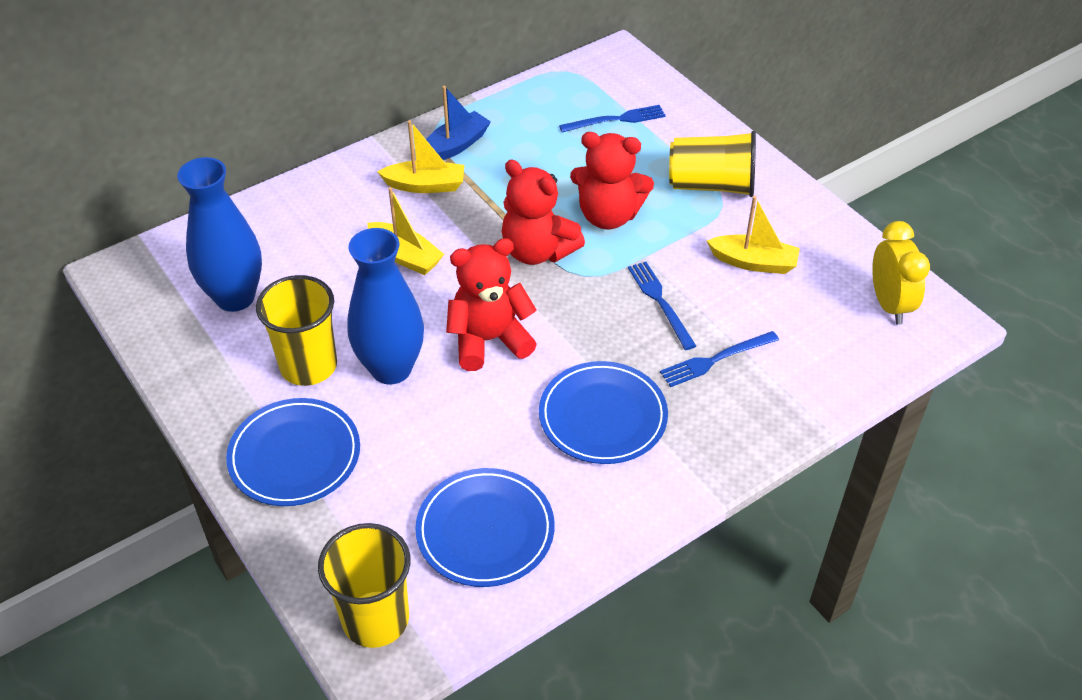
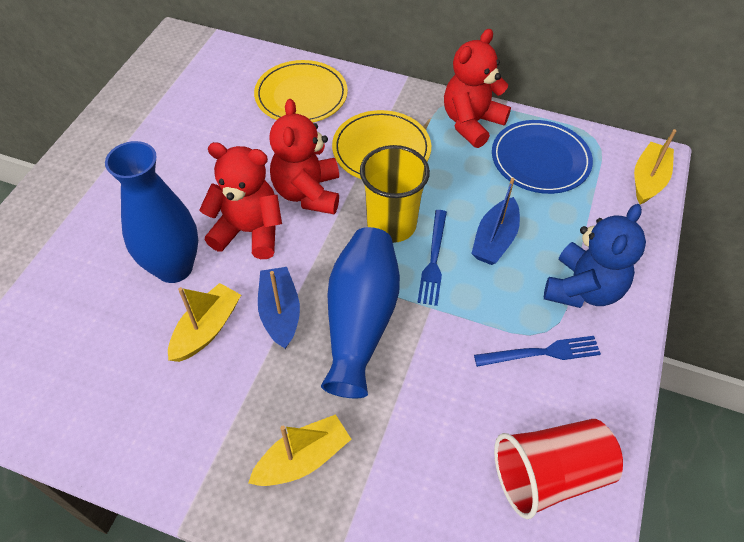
blue boat: [426,86,491,160] = 1 -> [258,267,300,349] [471,178,520,265] = 2
blue fork: [559,105,666,132] [628,262,696,350] [660,331,779,387] = 3 -> [417,210,447,306] [474,336,601,367] = 2
blue plate: [226,398,360,506] [415,468,555,587] [539,361,668,464] = 3 -> [492,120,593,194] = 1
blue teddy bear: none = 0 -> [544,204,646,308] = 1
red cup: none = 0 -> [494,419,623,519] = 1
yellow clock: [872,221,930,325] = 1 -> none = 0
yellow cup: [256,275,337,386] [318,523,411,648] [669,131,756,197] = 3 -> [360,145,430,243] = 1
yellow plate: none = 0 -> [254,60,348,123] [332,110,431,179] = 2

